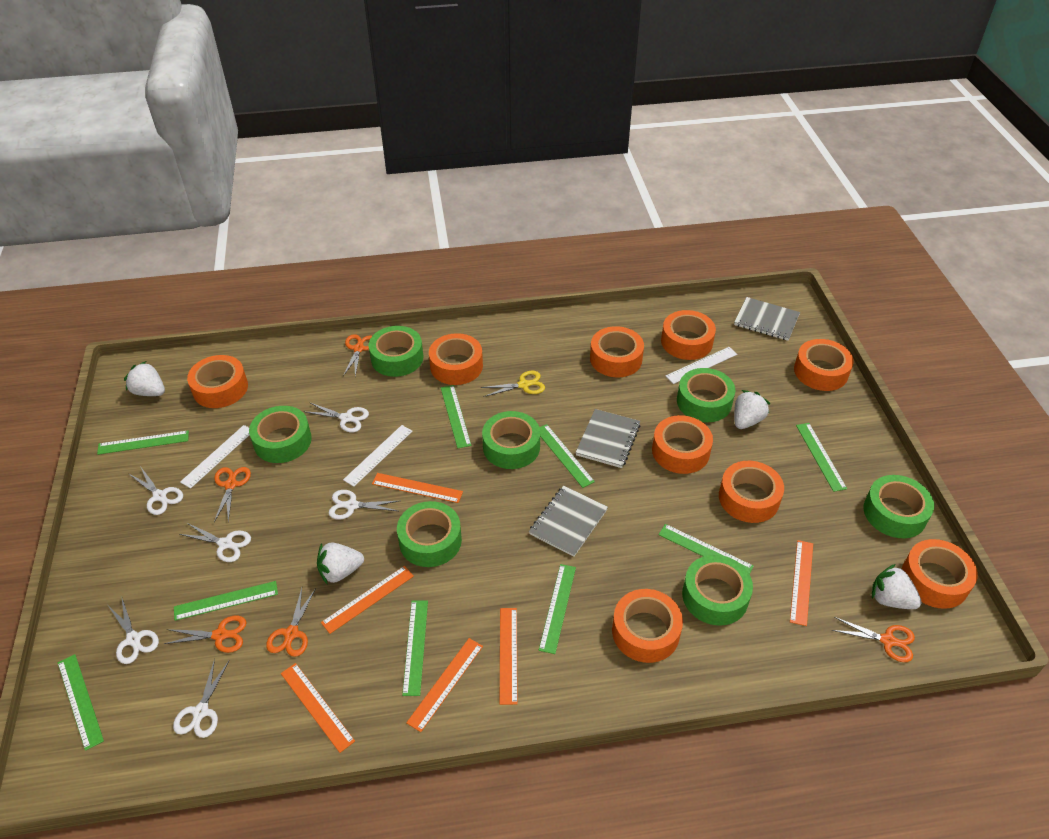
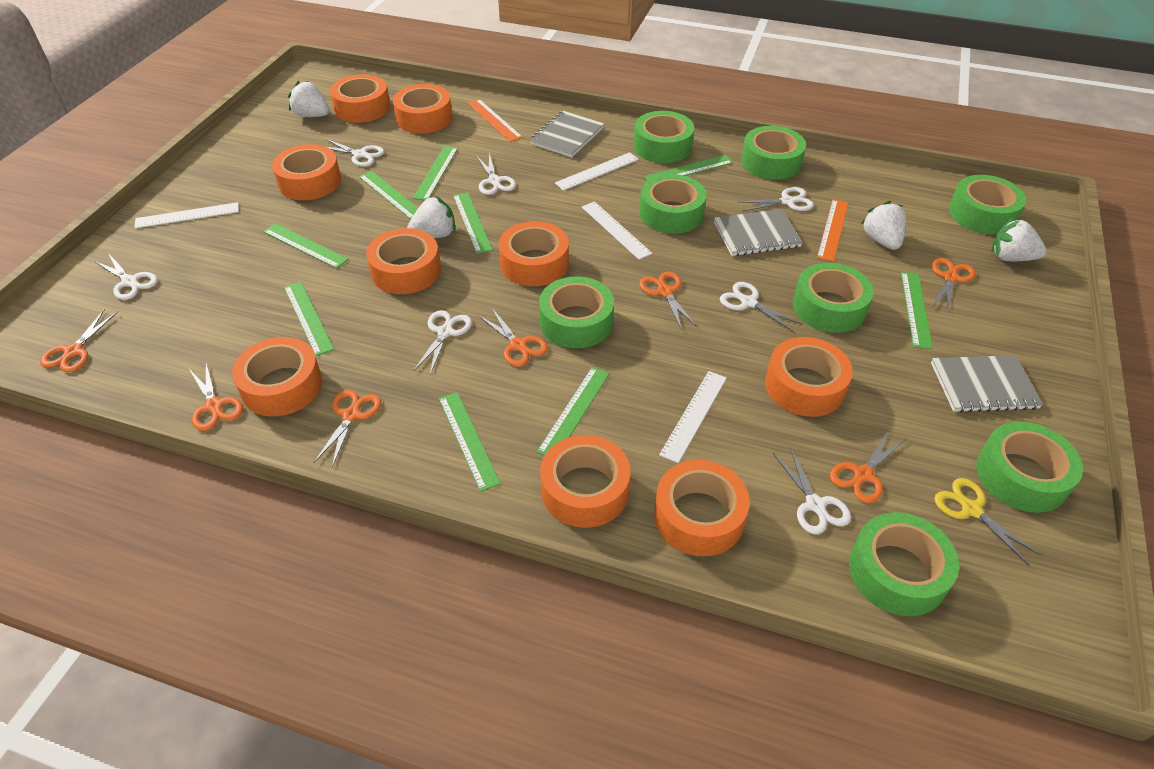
green tape: [249,406,312,463] [369,326,423,377] [397,501,462,567] [482,411,540,469] [677,368,735,422] [682,555,753,626] [864,475,934,538] = 7 -> [539,276,614,348] [634,111,694,163] [639,174,707,234] [741,126,806,180] [793,263,874,333] [849,512,959,616] [949,175,1026,234] [976,421,1083,513] = 8
orange ruler: [281,663,355,753] [321,566,414,634] [372,473,463,503] [406,638,483,732] [500,608,518,705] [790,540,813,626] = 6 -> [467,99,523,142] [817,199,849,262] = 2
orange scissors: [164,616,246,653] [214,467,251,522] [266,588,316,657] [343,334,372,376] [832,617,915,662] = 5 -> [40,309,118,373] [189,362,243,431] [314,390,381,467] [478,308,548,367] [639,272,697,330] [830,431,905,503] [932,258,976,314] = 7
white ruler: [180,425,250,488] [343,425,413,487] [666,347,737,384] = 3 -> [134,202,239,229] [555,152,639,191] [582,201,653,260] [659,371,727,463] = 4
white scissors: [109,599,159,664] [129,466,183,515] [173,659,229,738] [179,523,251,562] [306,402,369,432] [329,490,399,520] = 6 -> [94,253,158,300] [325,139,384,167] [413,310,472,375] [477,153,516,195] [720,282,803,332] [738,187,814,212] [773,447,851,534] = 7

